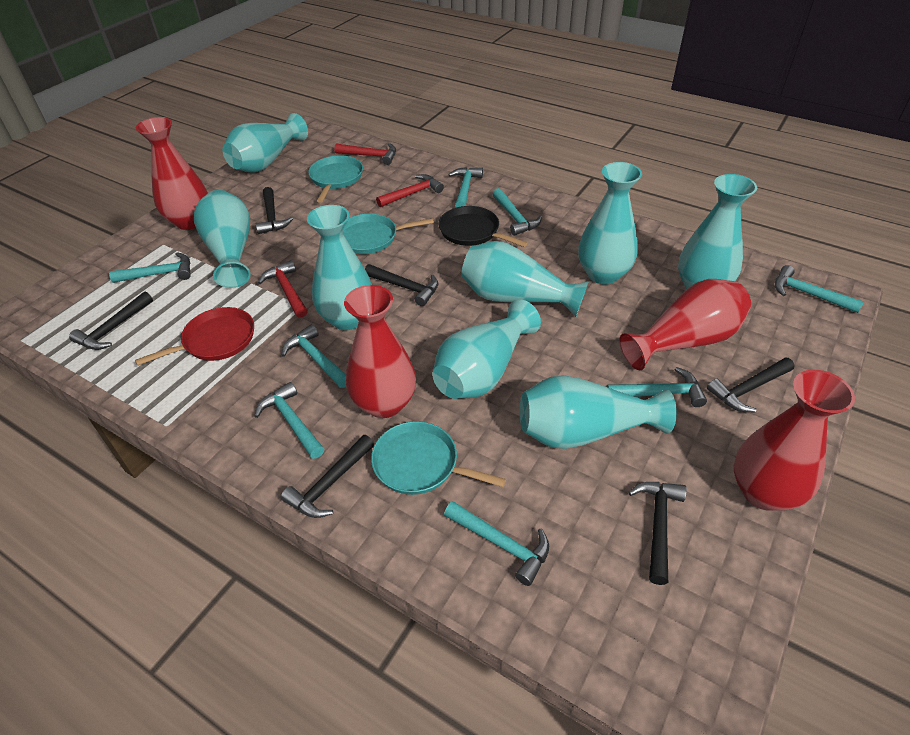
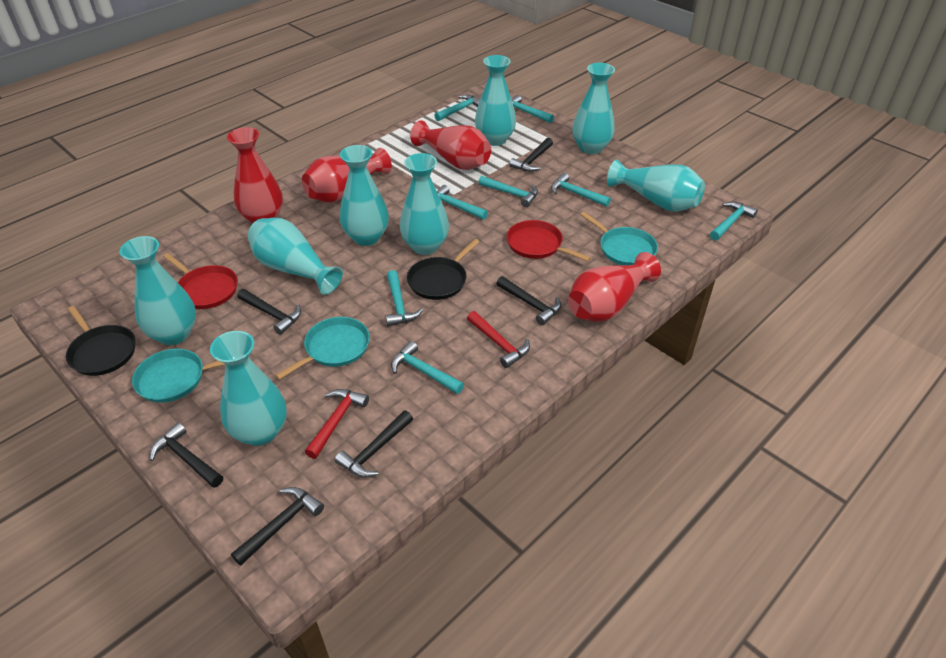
black pan: [438,206,528,247] = 1 -> [66,306,136,376] [407,239,479,300] = 2
red hammer: [258,260,308,318] [335,143,396,165] [376,174,444,207] = 3 -> [305,389,369,459] [467,311,530,368] = 2
red pan: [135,307,254,366] = 1 -> [163,253,238,309] [506,220,591,261] = 2

